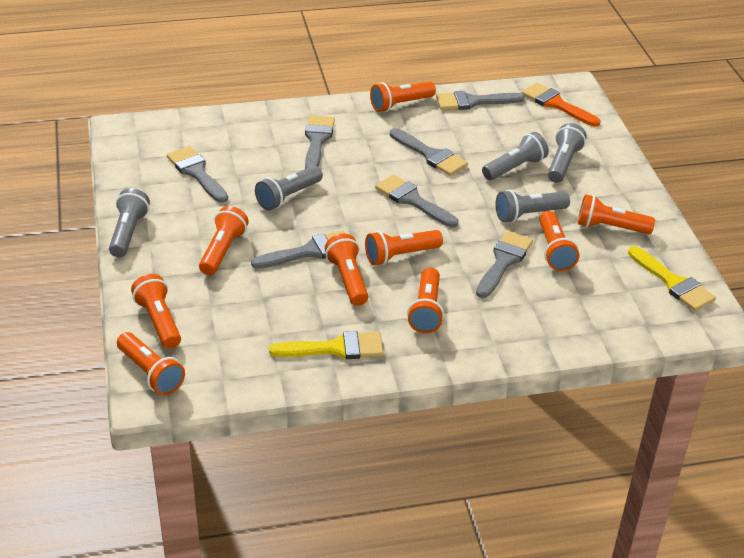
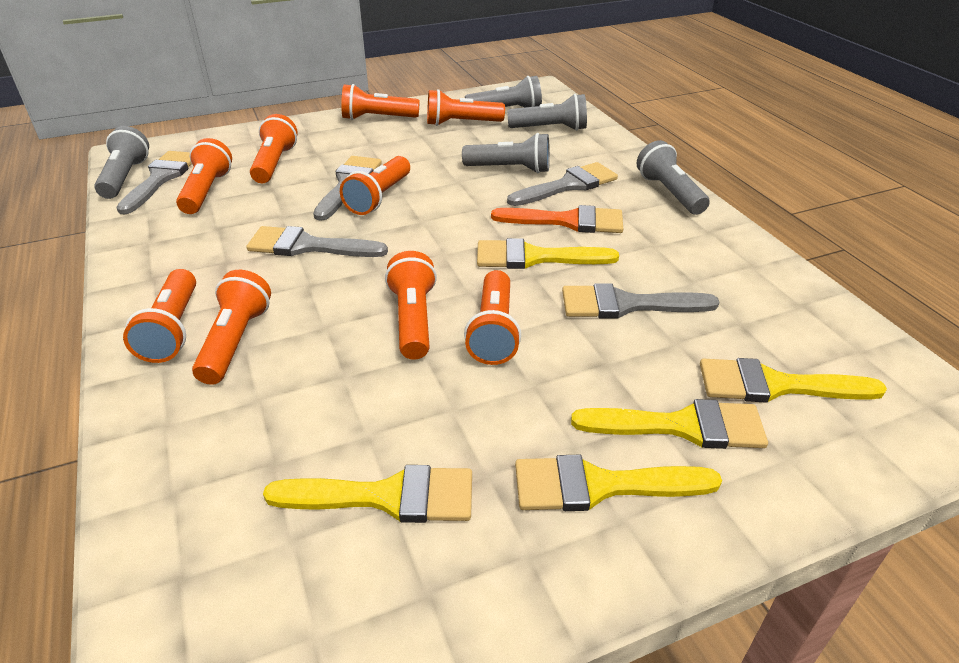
grey brush: [167,146,228,203] [251,230,346,269] [305,115,335,169] [375,174,459,228] [390,128,468,176] [436,91,525,110] [476,231,533,298] = 7 -> [116,151,192,215] [246,226,388,257] [313,156,382,221] [507,162,618,206] [562,283,719,319] = 5
yellow brush: [269,331,383,359] [628,246,716,311] = 2 -> [263,465,472,523] [477,238,619,269] [515,455,722,511] [571,399,768,449] [700,358,887,402] = 5

